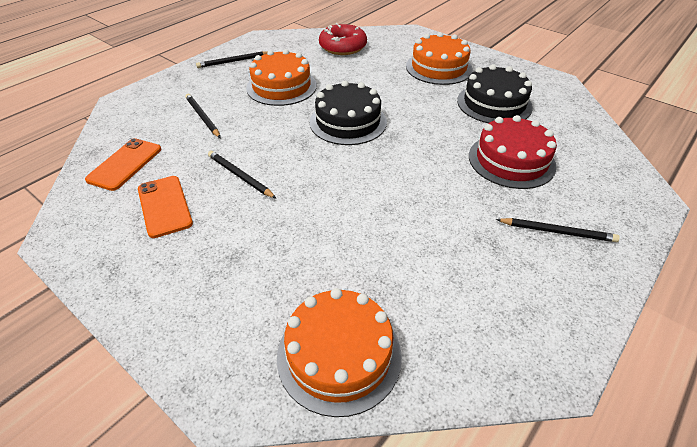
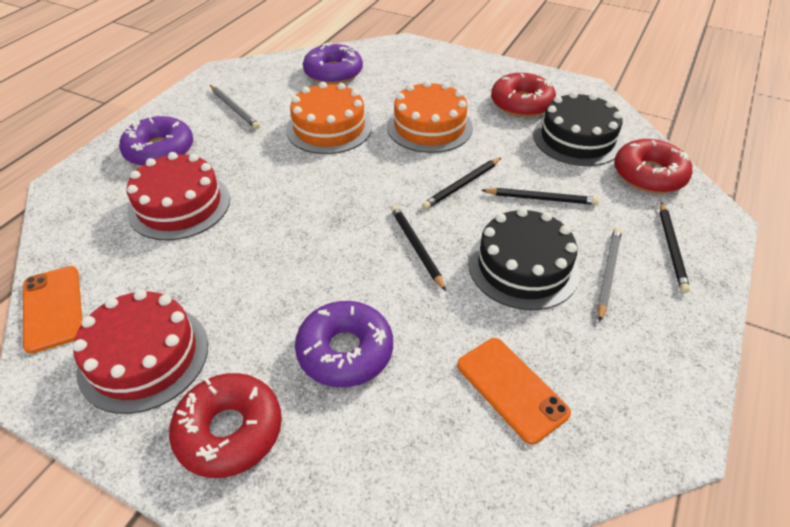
grey pencil: none = 0 -> [210,85,260,129] [597,228,622,322] = 2
orange cake: [246,49,317,106] [277,288,402,417] [406,32,473,85] = 3 -> [286,82,372,154] [387,80,473,153] = 2
purple donut: none = 0 -> [119,115,193,166] [295,301,393,387] [303,42,363,84] = 3
red cake: [469,115,557,189] = 1 -> [73,289,208,414] [127,152,230,241] = 2
red donut: [319,23,367,55] = 1 -> [169,373,282,478] [491,73,556,117] [614,139,692,193] = 3

